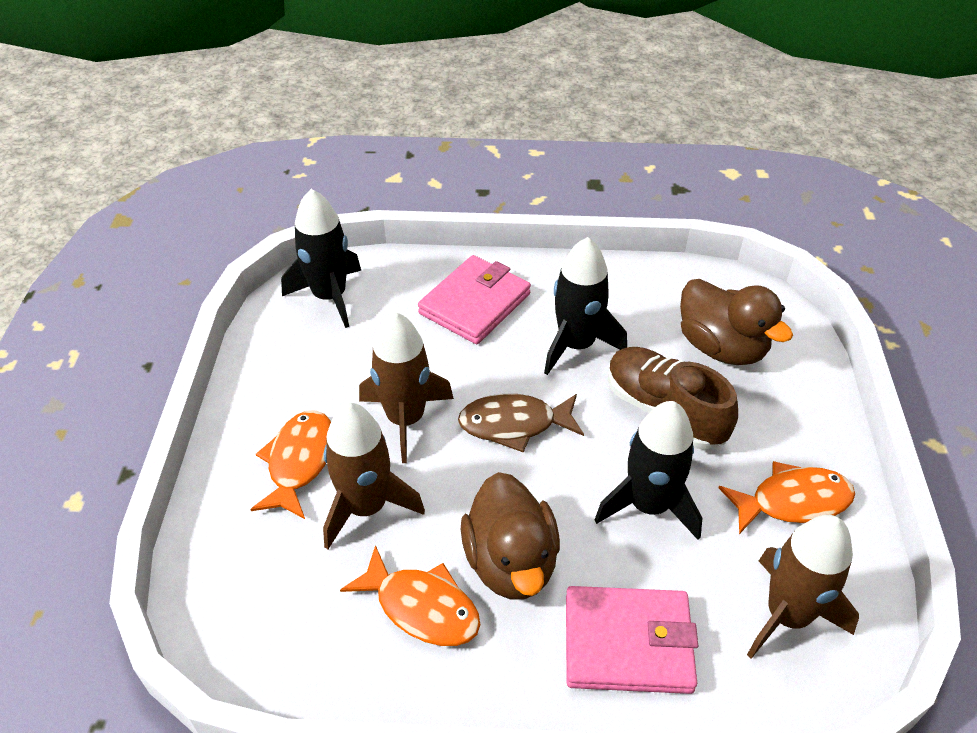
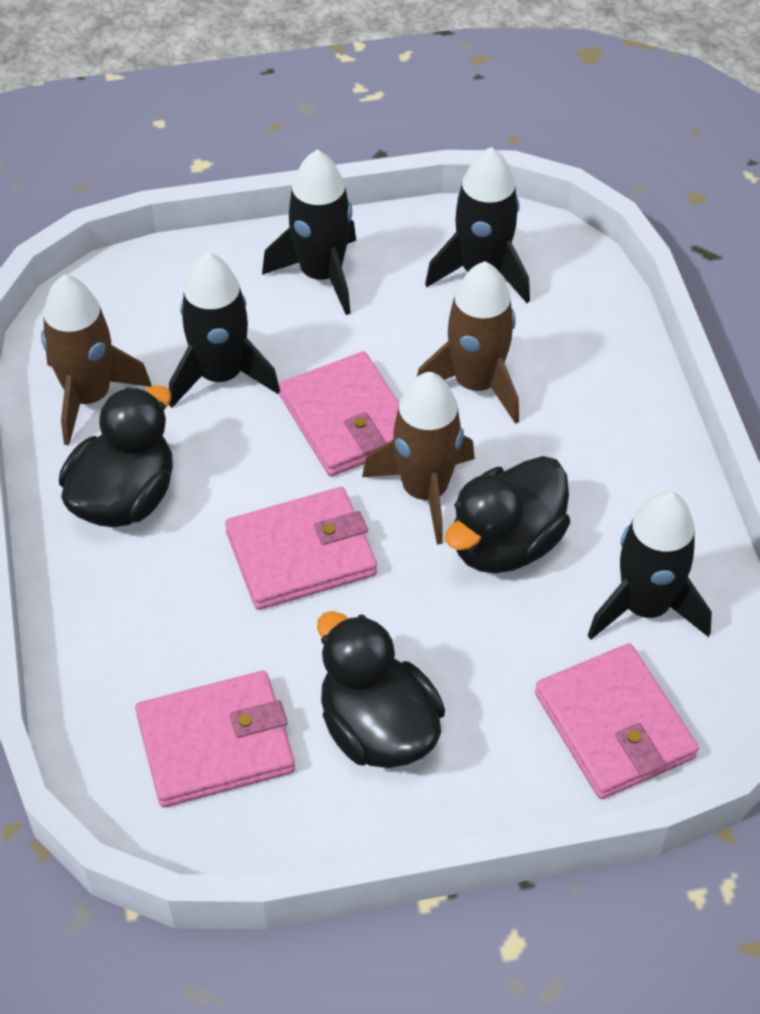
black duck: none = 0 -> [59,385,173,527] [317,611,445,768] [445,456,570,573] = 3
black rocket: [281,189,361,328] [544,237,627,375] [595,401,702,540] = 3 -> [169,253,280,408] [262,150,356,315] [425,147,530,303] [588,491,712,640] = 4
brown duck: [461,472,560,600] [680,279,793,365] = 2 -> none = 0
brown fish: [458,394,584,452] = 1 -> none = 0
brown shoe: [608,347,738,450] = 1 -> none = 0
orange fish: [250,410,331,519] [340,545,480,646] [718,461,855,534] = 3 -> none = 0
pink wallet: [418,255,531,344] [566,586,698,694] = 2 -> [135,671,295,807] [225,487,377,610] [279,351,399,476] [535,643,699,799] = 4

